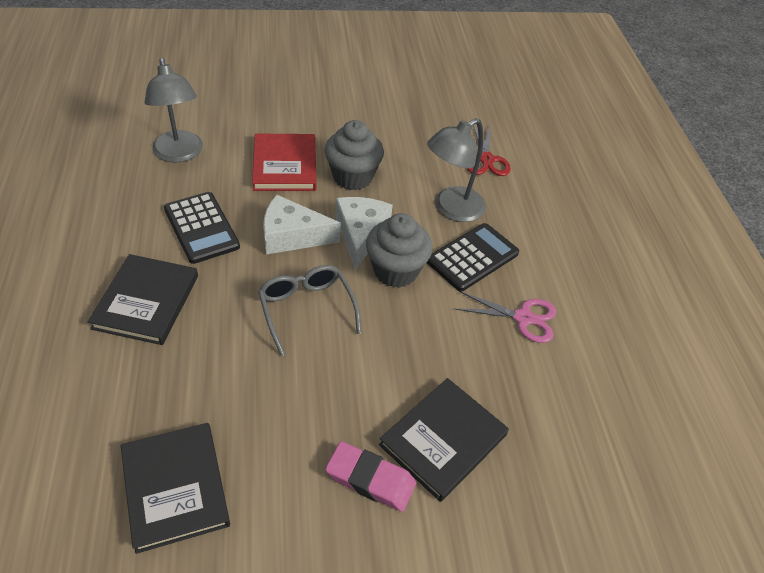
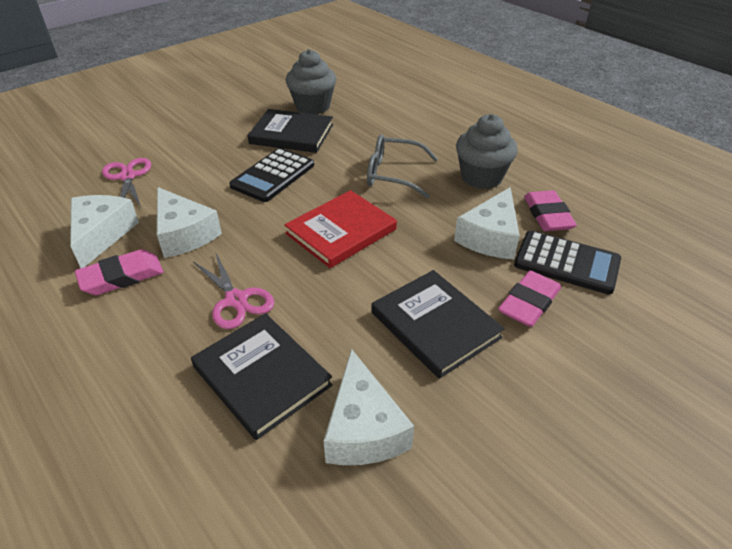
grey lamp: [144,58,203,163] [427,118,486,222] = 2 -> none = 0
pink eraser: [325,441,416,512] = 1 -> [75,249,164,295] [498,271,561,327] [524,190,577,231] = 3
pink scissors: [455,291,556,343] = 1 -> [102,158,151,207] [193,253,274,329] = 2
red scissors: [467,124,511,176] = 1 -> none = 0
white cheese: [263,195,341,254] [335,197,393,270] = 2 -> [70,195,139,268] [157,187,222,258] [323,349,414,465] [454,187,520,259] = 4

